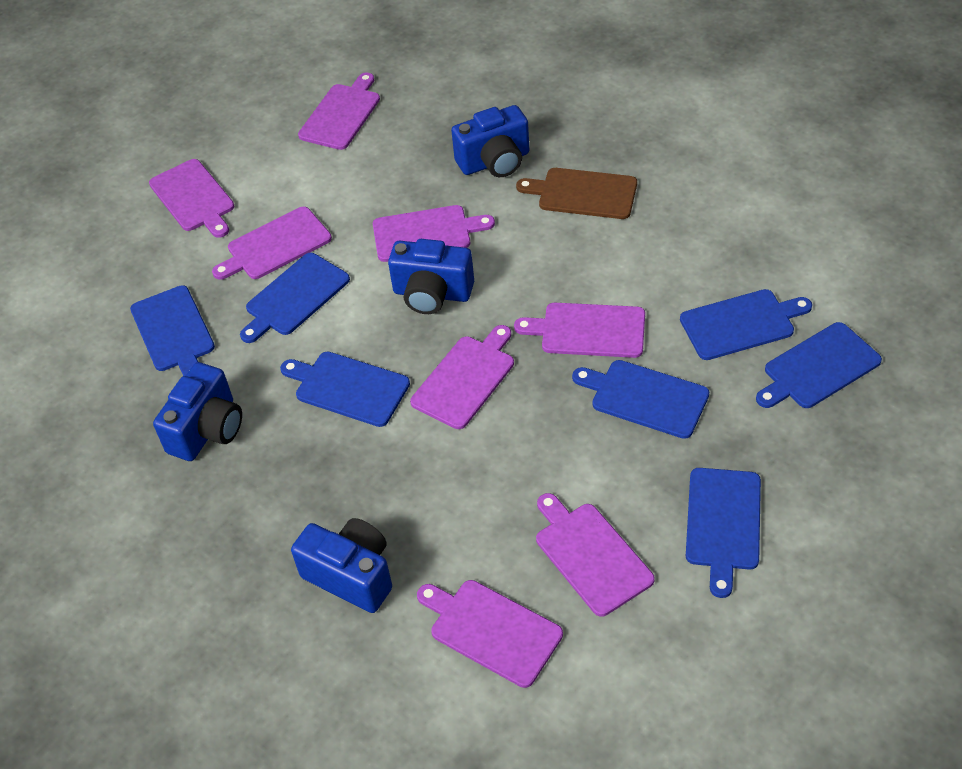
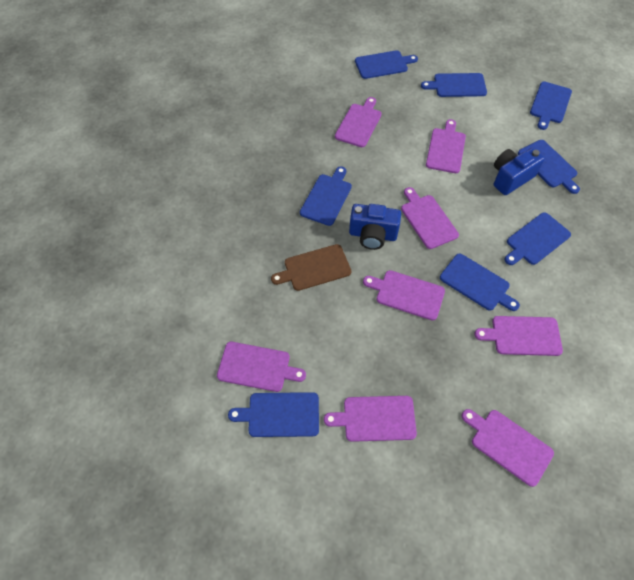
blue camera: [153,362,242,461] [291,518,392,613] [388,239,474,314] [451,105,529,177] = 4 -> [349,204,401,250] [494,148,545,195] = 2
blue cutting board: [130,285,215,376] [240,253,350,343] [280,352,410,427] [572,360,709,439] [680,289,812,360] [686,468,761,598] [756,322,882,408] = 7 -> [228,392,319,437] [300,166,352,226] [355,50,418,79] [421,73,487,97] [440,254,520,311] [504,212,571,265] [518,140,580,194] [530,81,572,130] = 8

